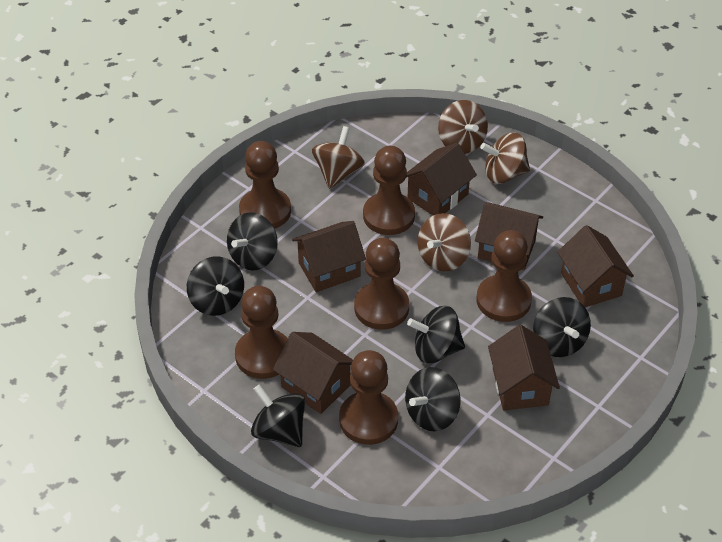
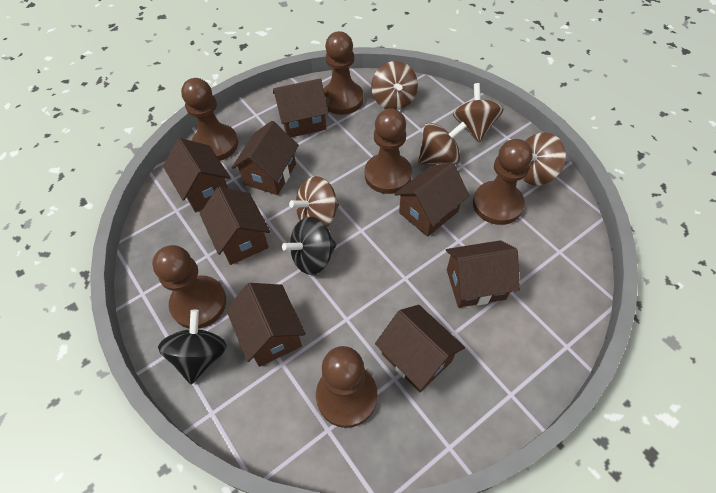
black spinning top: [187,256,244,316] [227,212,278,271] [251,384,305,447] [405,367,461,431] [407,306,465,363] [533,297,591,357] = 6 -> [158,310,227,384] [282,217,336,275] = 2
brown house: [273,332,353,414] [292,221,366,292] [406,143,477,216] [475,202,543,270] [488,325,560,410] [557,225,634,307] = 6 -> [163,138,231,212] [200,187,270,265] [226,283,306,367] [232,121,299,195] [273,79,329,137] [375,305,465,393] [394,163,470,237] [446,240,520,308] = 8
brown spinning top: [312,126,365,189] [417,213,471,271] [438,100,488,154] [480,133,530,184] = 4 -> [289,176,339,227] [371,61,418,110] [418,122,467,165] [453,83,504,142] [522,132,566,185] = 5

